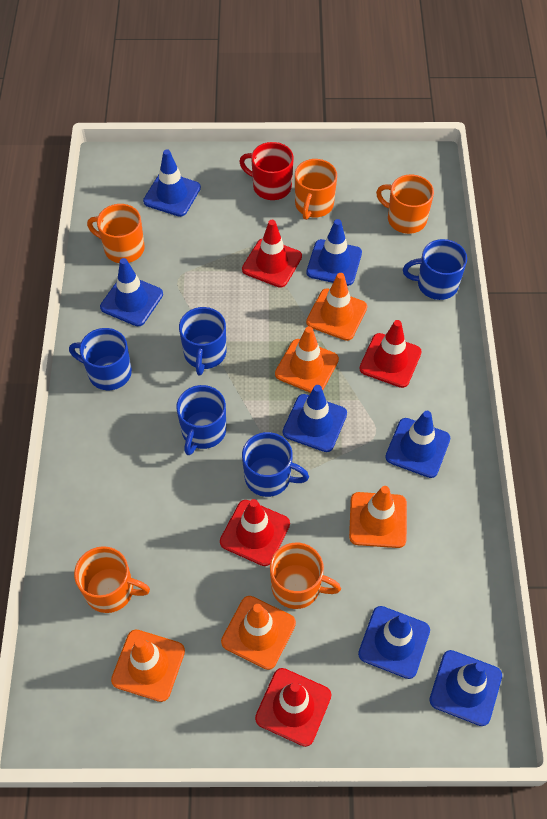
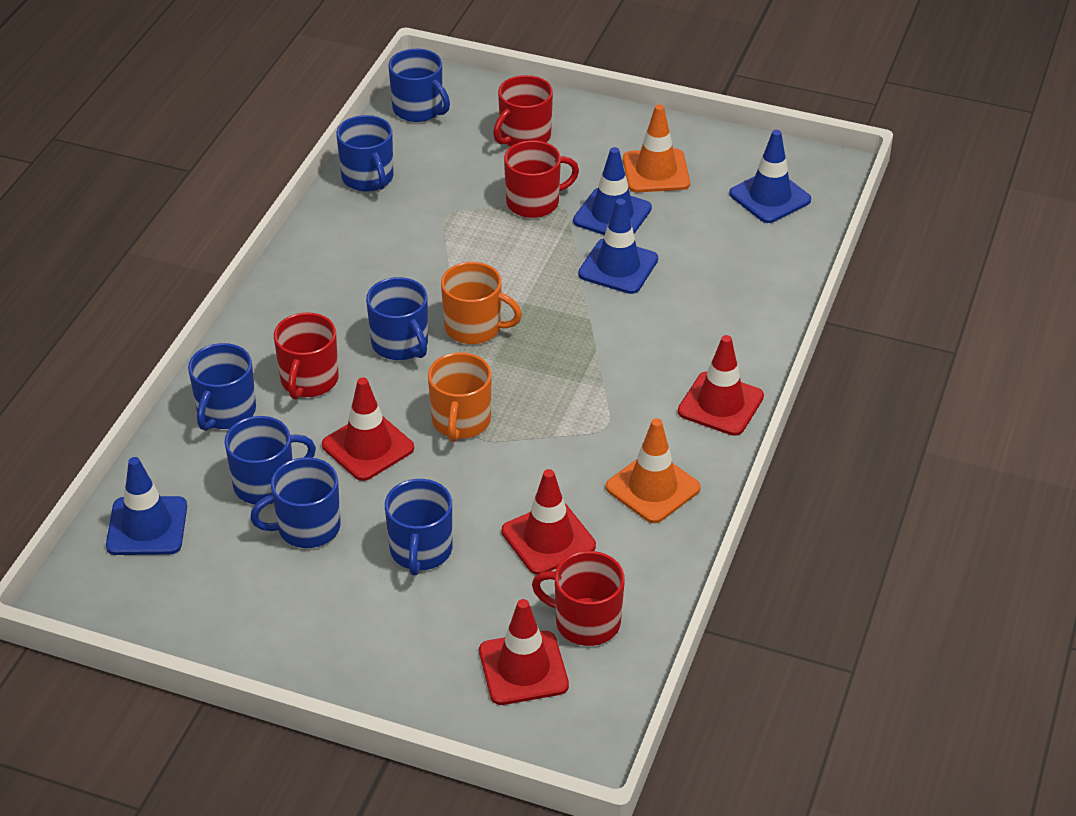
blue mug: [69,328,132,390] [176,385,226,455] [179,307,226,375] [242,432,309,497] [403,239,467,300] = 5 -> [188,343,256,431] [224,416,316,505] [250,457,341,548] [336,115,393,192] [366,277,428,360] [385,479,452,576] [388,49,450,122] = 7
blue traffic cone: [100,258,163,327] [143,149,201,217] [283,385,347,452] [306,219,362,286] [358,606,430,679] [385,411,450,478] [429,650,502,726] = 7 -> [106,457,187,555] [573,147,652,235] [578,199,658,294] [729,130,811,223] = 4
orange mug: [74,546,150,613] [87,204,145,263] [270,542,341,609] [295,159,337,220] [376,174,434,234] = 5 -> [428,352,492,442] [441,262,522,344] = 2
orange traffic cone: [111,629,185,702] [221,596,296,670] [275,326,339,393] [306,273,367,341] [349,486,407,548] = 5 -> [606,418,701,523] [623,104,690,192] = 2
red mug: [239,142,294,200] = 1 -> [274,312,339,399] [493,75,553,146] [504,141,579,218] [532,551,625,646] = 4

